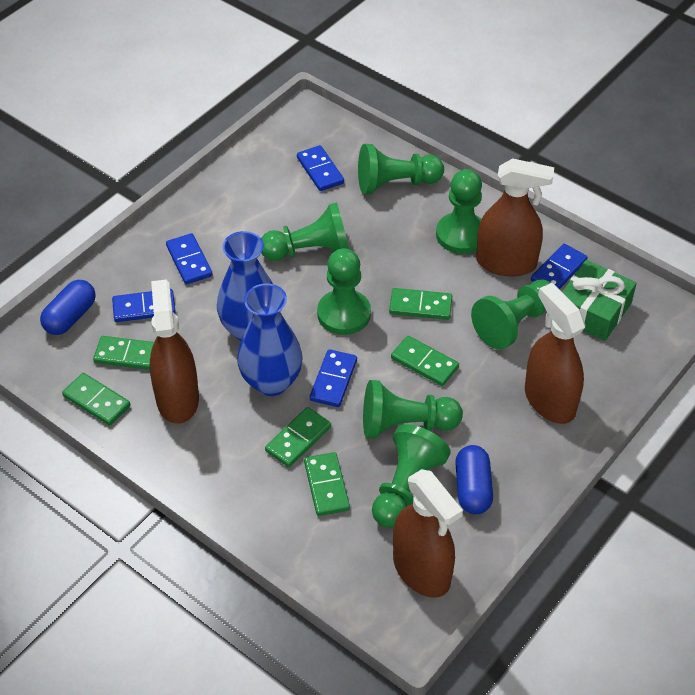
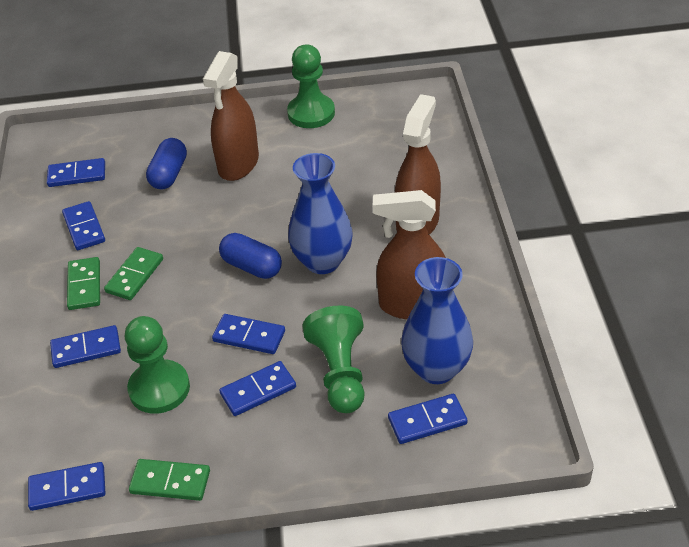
blue domino: [112,289,176,322] [166,233,213,284] [297,145,344,191] [310,349,357,407] [531,244,588,289] = 5 -> [28,462,105,511] [47,158,105,187] [50,325,121,368] [62,201,105,250] [212,314,285,354] [219,361,296,416] [388,394,467,444] = 7
brown spray bottle: [150,280,199,424] [393,469,463,598] [476,158,554,276] [525,283,585,424] = 4 -> [203,51,259,181] [373,190,446,319] [395,94,441,235] = 3
green domino: [62,373,131,426] [93,336,154,370] [265,407,331,467] [304,452,350,516] [389,288,452,320] [391,336,459,386] = 6 -> [67,257,100,310] [104,247,163,300] [129,459,210,501] = 3
green gift: [562,260,637,341] = 1 -> none = 0
green pawn: [261,202,349,261] [317,248,371,335] [358,144,444,194] [363,380,463,438] [372,424,451,528] [436,169,482,254] [471,279,551,350] = 7 -> [125,316,190,414] [287,44,335,128] [302,306,364,413] = 3

